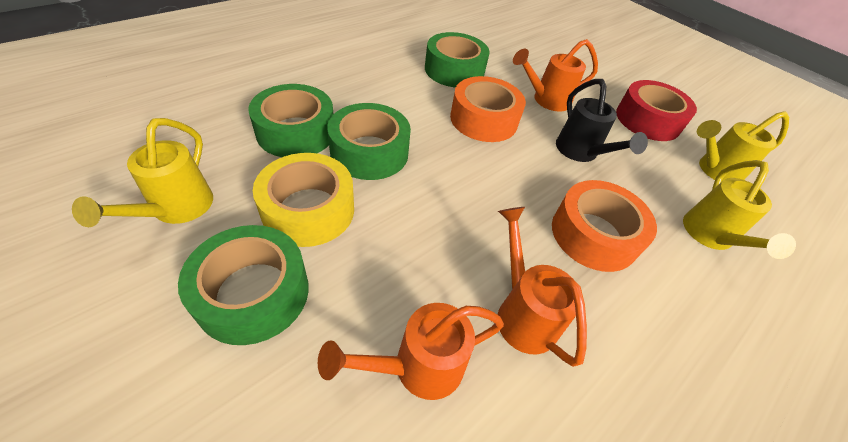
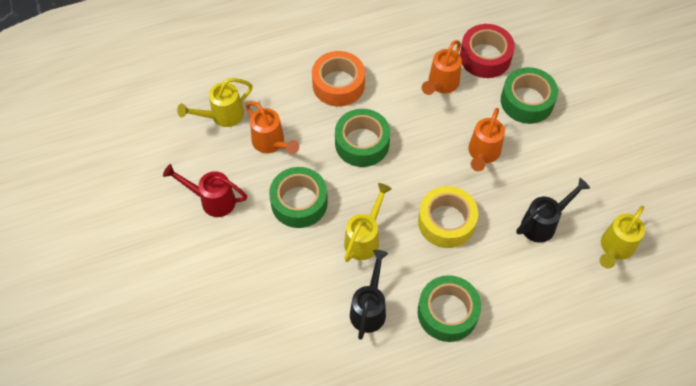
black watering can: [556,79,648,162] = 1 -> [350,250,388,340] [516,178,590,243] = 2
orange tape: [450,76,526,142] [552,180,657,272] = 2 -> [312,51,365,107] = 1
red watering can: none = 0 -> [163,164,247,217] = 1

